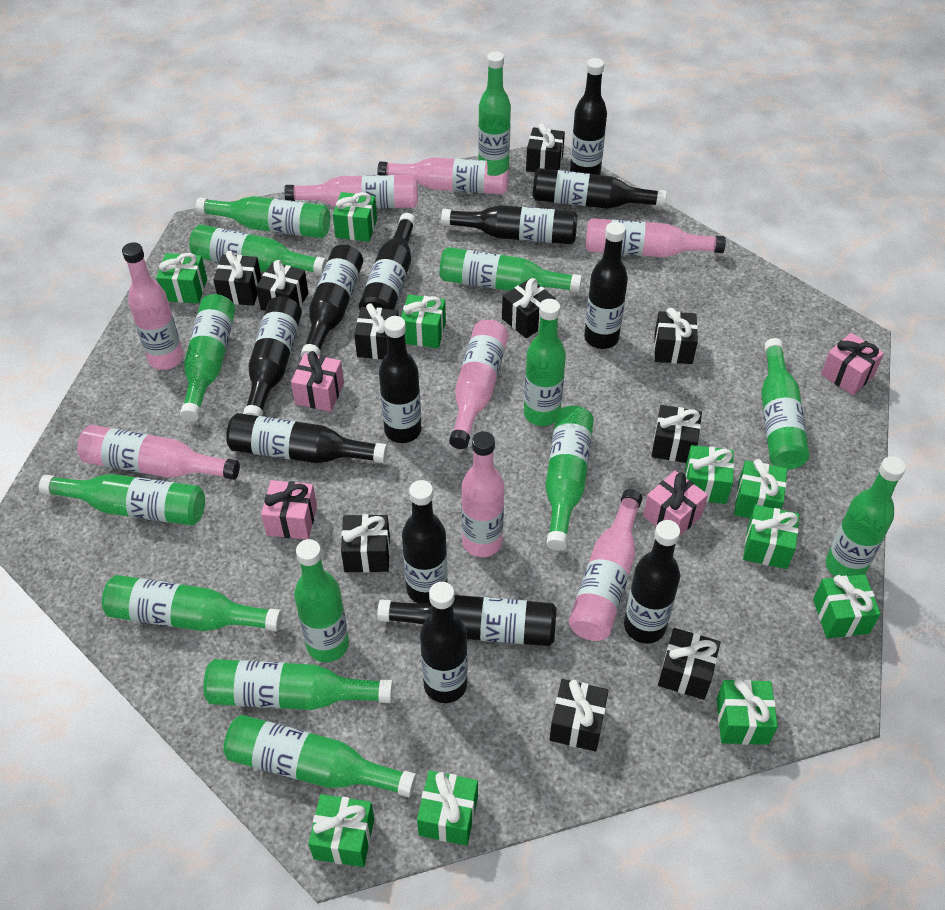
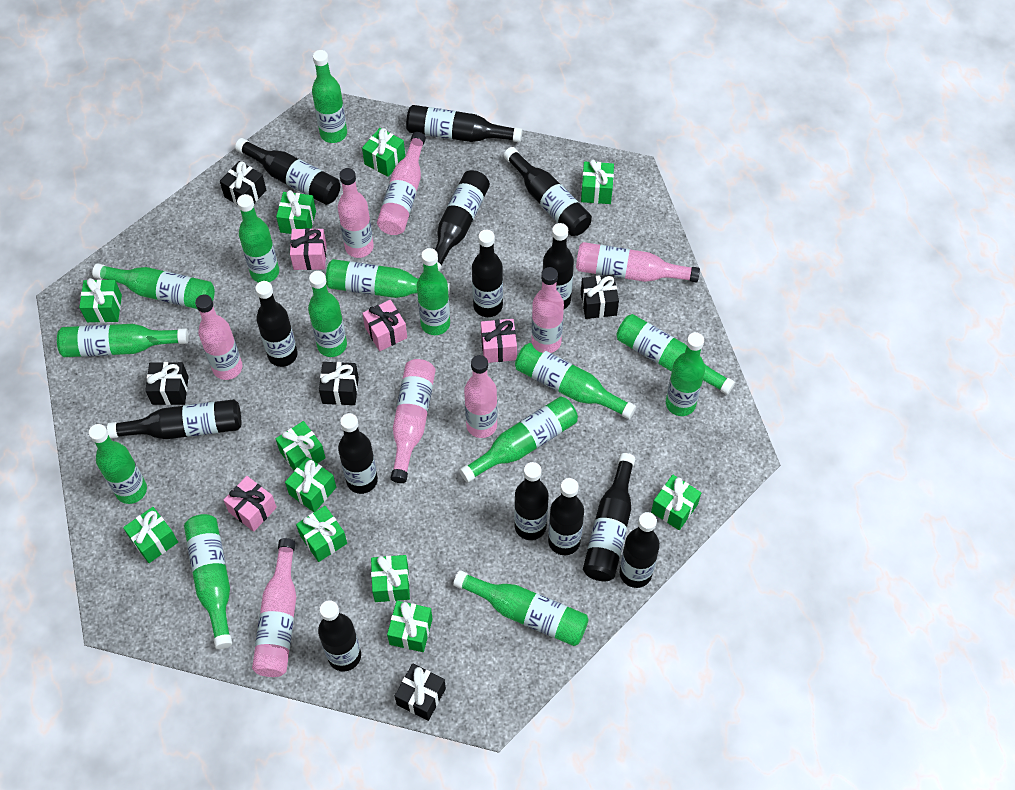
black bottle: [226,413,388,463] [243,297,302,416] [301,245,363,357] [359,213,416,310] [377,595,557,646] [379,316,422,443] [402,480,448,603] [420,582,468,703] [441,205,578,244] [533,168,667,209] [570,58,607,175] [584,222,628,349] [624,520,680,644] = 13 -> [107,399,241,439] [235,138,340,205] [255,281,298,367] [318,600,361,672] [338,413,378,494] [406,105,523,142] [435,170,490,272] [472,230,503,317] [504,147,592,236] [514,462,549,540] [542,223,574,309] [548,478,584,555] [583,453,635,581] [620,512,660,588] = 14
black gift: [213,251,262,306] [256,260,308,311] [341,514,390,573] [354,303,398,359] [502,278,555,338] [526,124,565,172] [549,679,609,752] [652,405,702,463] [654,308,698,364] [658,628,721,700] = 10 -> [145,362,189,405] [220,161,266,205] [319,362,359,405] [395,663,446,721] [581,275,619,319] = 5
green gift: [156,253,207,304] [308,794,374,867] [333,192,377,242] [401,294,446,348] [417,770,478,846] [685,445,734,504] [716,679,778,745] [734,459,787,518] [743,505,799,569] [813,574,881,638] = 10 -> [79,278,122,323] [123,507,178,563] [276,190,316,234] [276,421,326,470] [285,457,336,512] [296,506,347,562] [362,128,405,177] [371,555,410,602] [387,601,433,652] [581,159,614,204] [651,475,701,530] = 11

